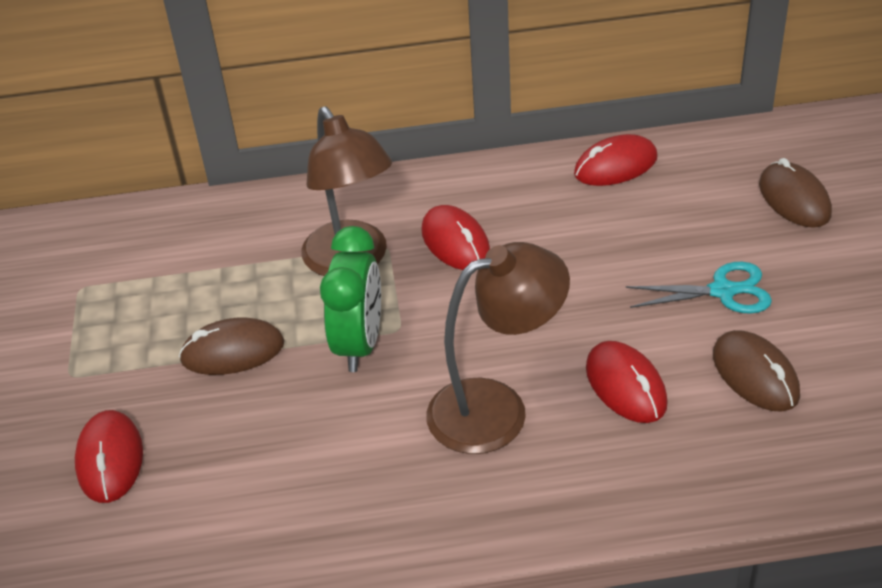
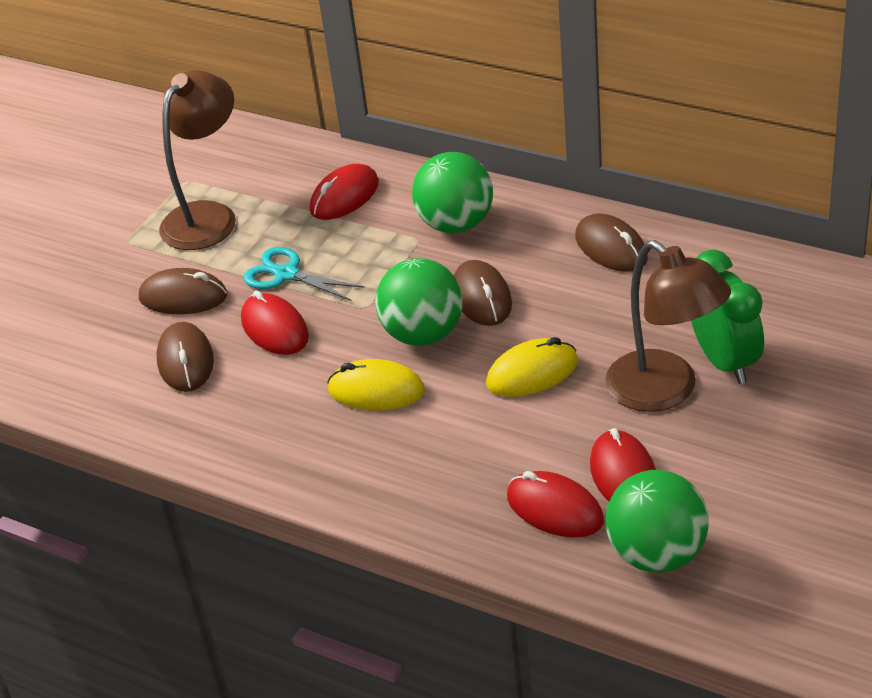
brown mouse: [179,317,284,375] [713,330,800,412] [759,158,832,228] = 3 -> [139,268,227,314] [157,322,214,392] [454,260,512,326] [575,213,648,272] = 4
green ball: none = 0 -> [375,258,463,346] [412,152,493,233] [606,470,709,573] = 3
yellow mouse: none = 0 -> [327,359,425,410] [486,337,578,397] = 2

